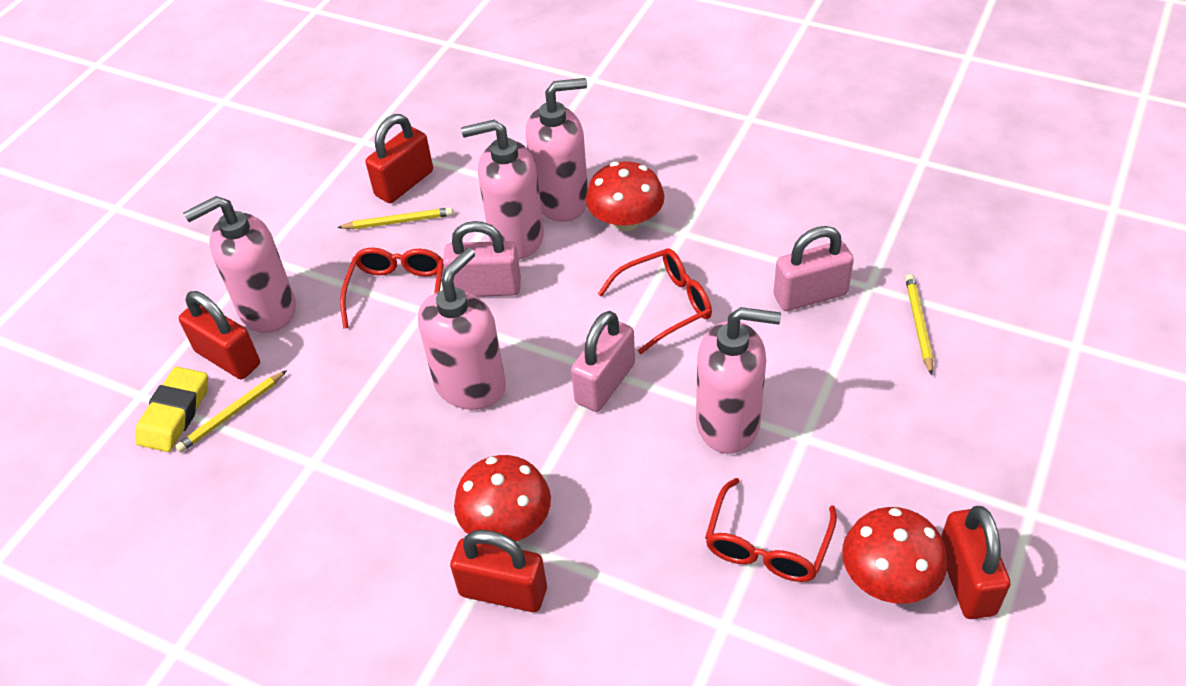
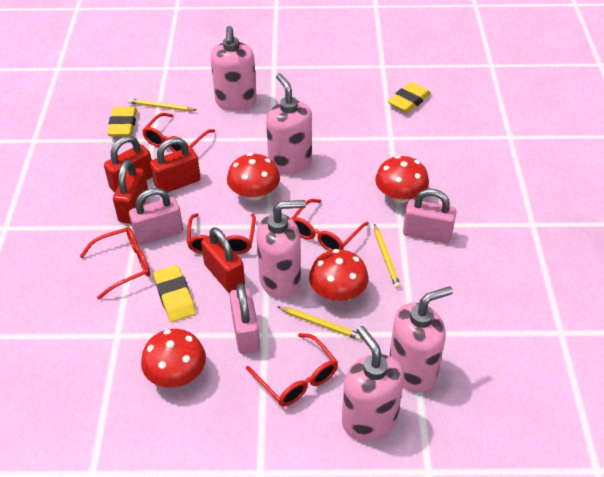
red glasses: [340,248,444,328] [598,249,712,354] [705,478,837,582] = 3 -> [80,227,150,300] [142,113,215,152] [187,213,256,254] [246,333,338,406] [291,199,369,251] = 5
red mushroom: [454,455,551,542] [586,161,664,231] [842,507,947,604] = 3 -> [141,329,206,388] [227,153,280,201] [309,249,369,301] [375,156,429,203] = 4
yellow eraser: [135,367,208,452] = 1 -> [107,107,137,137] [153,265,196,322] [388,82,431,113] = 3

